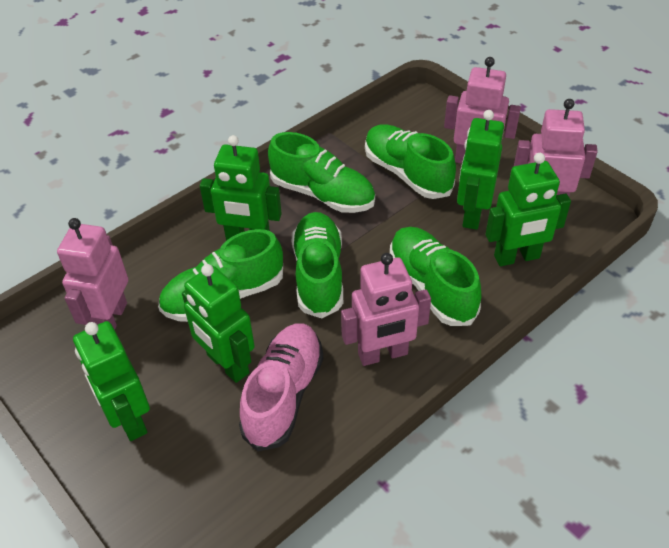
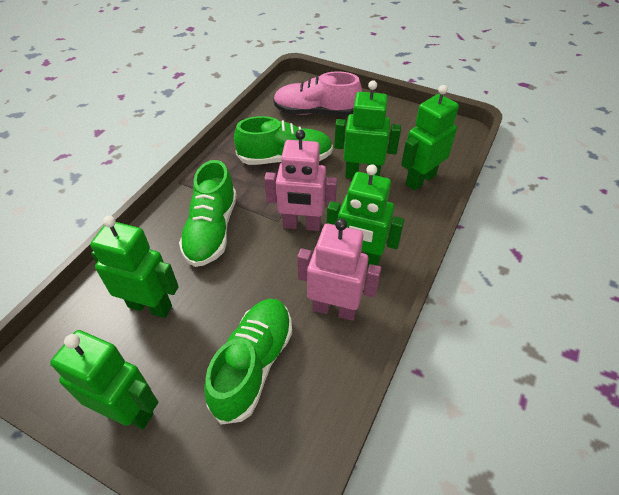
green shoe: [158,229,283,322] [268,132,375,213] [292,212,343,318] [365,124,456,199] [390,227,481,326] = 5 -> [179,160,237,267] [204,299,292,425] [234,116,333,165] = 3
pink robot: [57,218,128,330] [341,253,431,366] [444,57,521,163] [514,99,598,196] = 4 -> [264,130,337,231] [297,219,381,321] = 2

